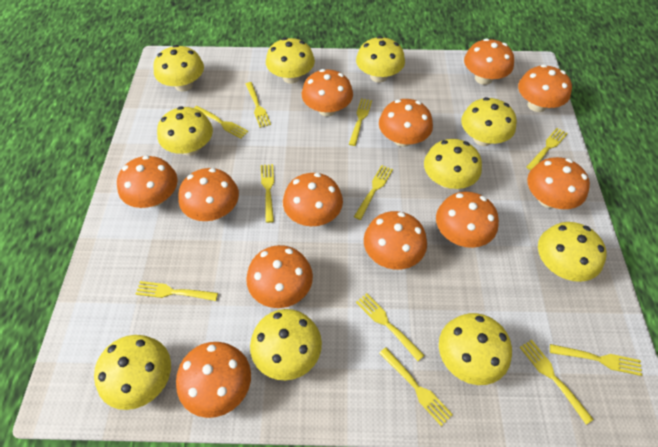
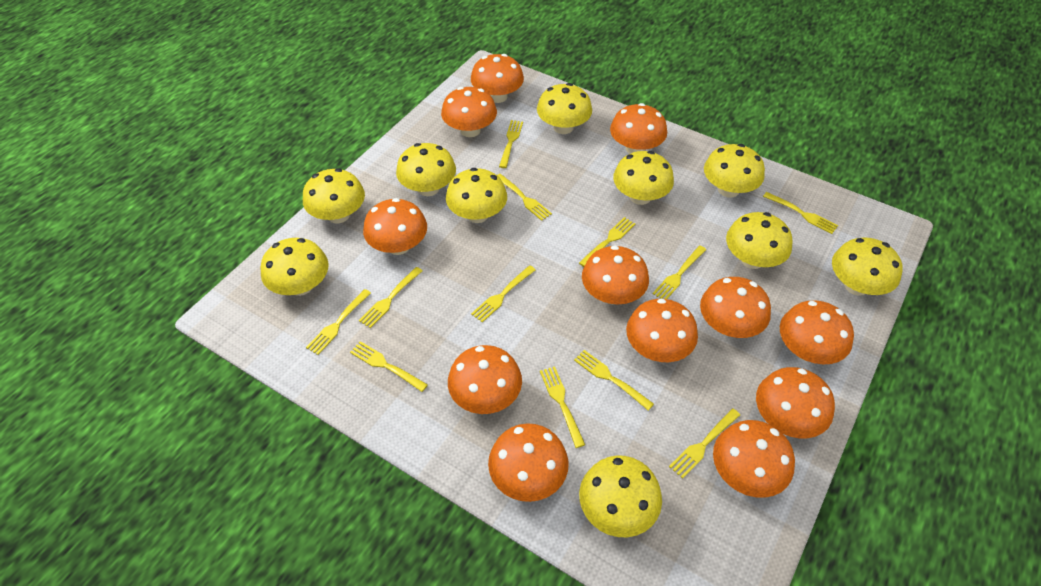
yellow fork: [136,281,218,301] [194,106,248,139] [246,82,271,128] [261,164,274,223] [349,98,372,146] [354,165,393,220] [356,293,424,361] [379,347,453,426] [519,340,594,425] [527,128,568,170] [550,344,642,376] = 11 -> [306,289,371,355] [350,341,428,392] [359,267,422,328] [471,265,536,322] [497,174,552,221] [499,120,523,168] [540,366,585,448] [574,350,654,411] [579,217,635,267] [653,246,706,299] [669,408,740,479] [763,192,838,234] = 12

